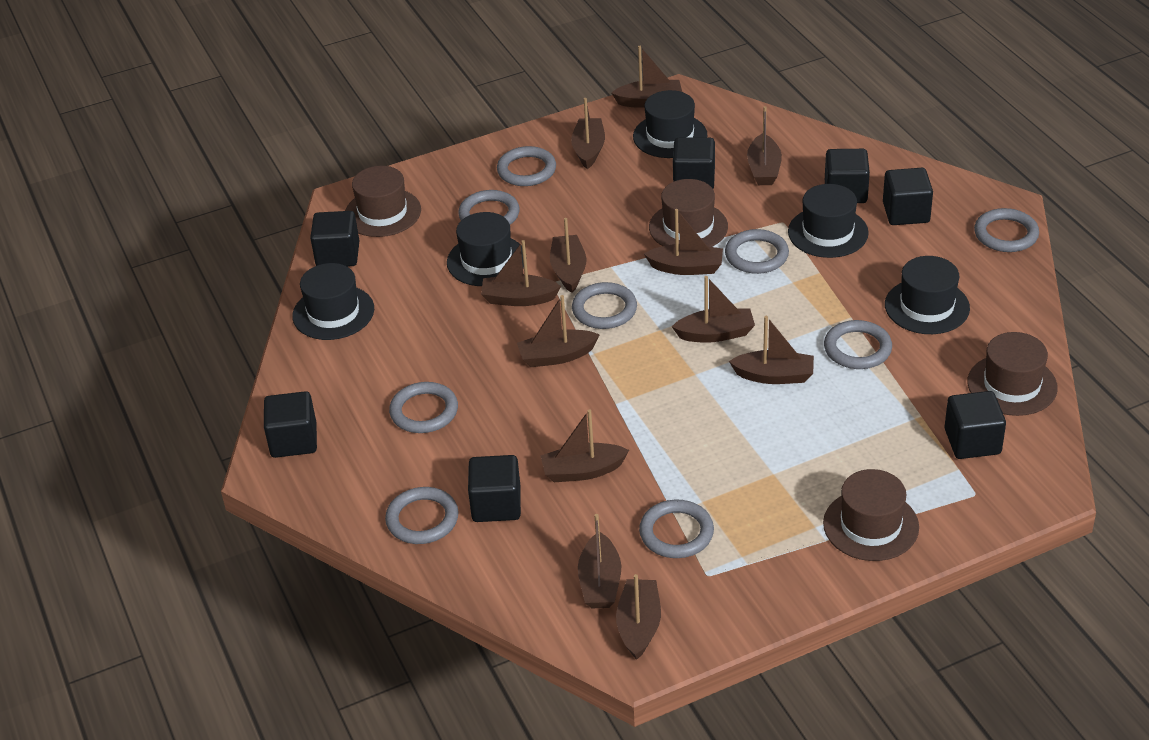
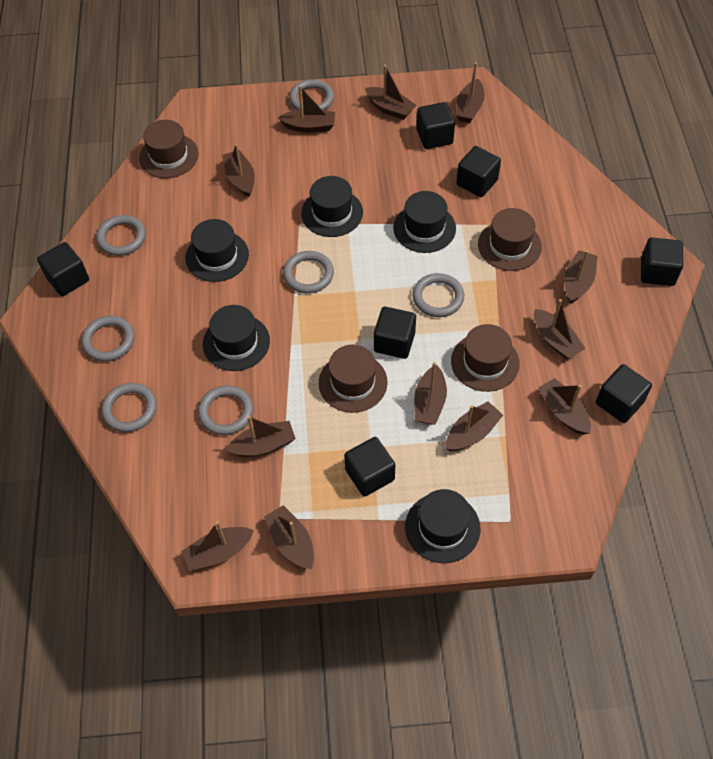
grey ring: [385,487,459,544] [389,382,458,433] [458,190,520,224] [497,146,556,186] [572,282,637,329] [639,500,714,558] [725,229,789,274] [824,320,892,369] [974,208,1039,252] = 9 -> [81,316,134,362] [96,215,146,256] [102,383,157,432] [198,385,253,435] [283,251,334,294] [289,79,334,110] [413,273,464,317] = 7

